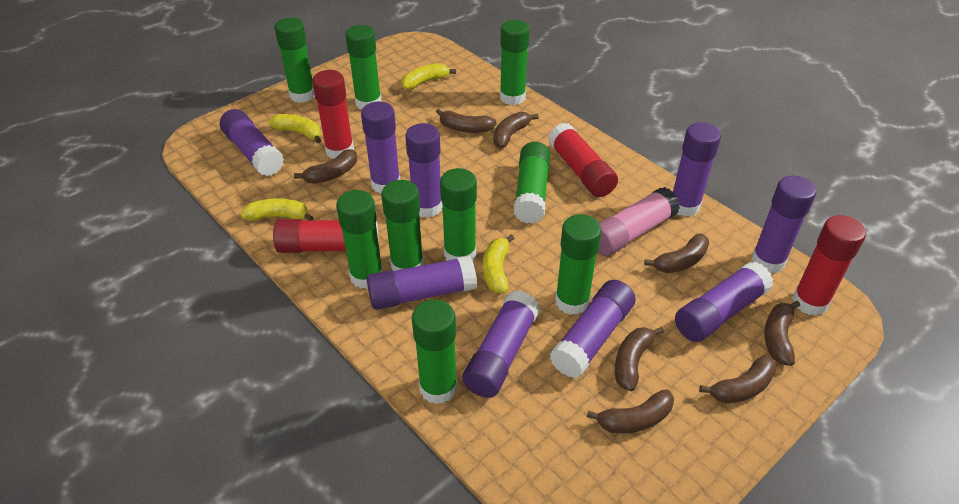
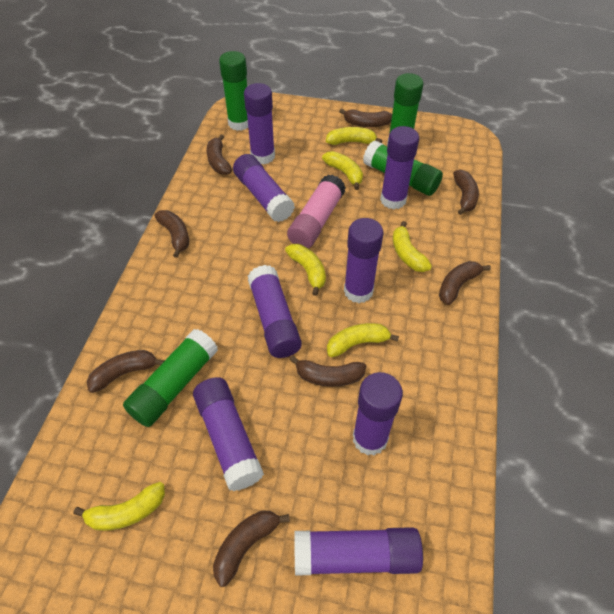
green glue stick: [274,18,315,103] [336,190,383,289] [345,25,382,109] [381,180,424,271] [412,299,457,404] [440,168,477,261] [500,20,530,105] [514,142,550,224] [555,214,602,315] = 9 -> [123,329,218,427] [219,51,248,131] [363,140,443,196] [387,73,423,146] = 4
purple glue stick: [220,109,284,176] [361,102,400,194] [367,256,477,310] [405,123,442,218] [462,290,540,398] [550,280,636,378] [673,122,721,217] [675,261,773,342] [751,175,816,273] = 9 -> [193,377,264,491] [233,154,295,222] [244,83,275,165] [248,265,302,358] [294,527,423,576] [344,218,383,303] [353,372,403,456] [380,126,419,209] = 8
red glue stick: [273,219,378,253] [312,70,354,159] [548,122,618,197] [792,215,866,316] = 4 -> none = 0
yellow banana: [241,198,314,221] [268,114,321,143] [401,63,456,90] [483,235,514,293] = 4 -> [74,482,165,531] [285,244,326,296] [322,151,363,190] [326,127,382,145] [327,323,399,357] [393,221,432,272] = 6

